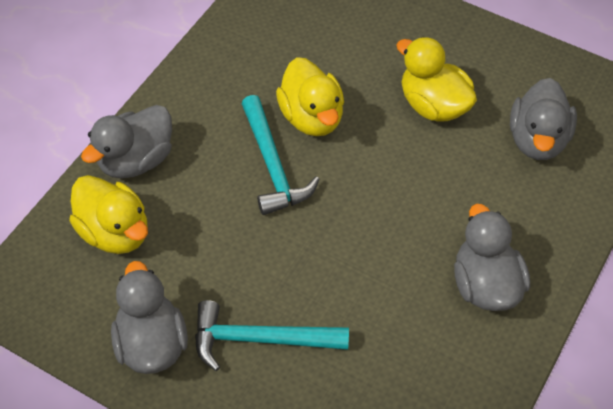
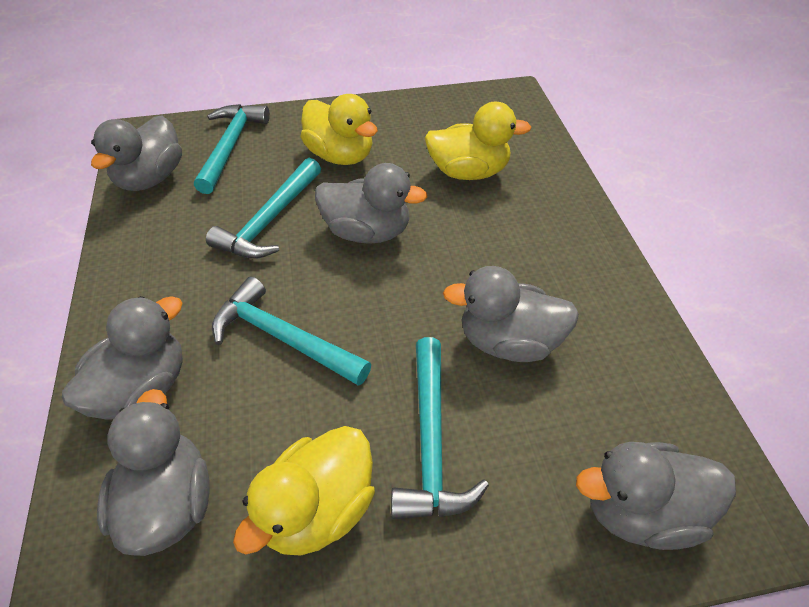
grey duck: [81,105,172,179] [111,261,188,374] [454,204,530,311] [510,78,577,160] = 4 -> [62,296,183,420] [91,115,182,191] [97,389,209,556] [315,163,427,244] [443,266,579,362] [576,442,736,550] = 6
turquoise hammer: [195,300,349,371] [241,95,320,215] = 2 -> [194,104,270,194] [206,158,321,259] [212,277,371,386] [391,337,489,519] = 4

